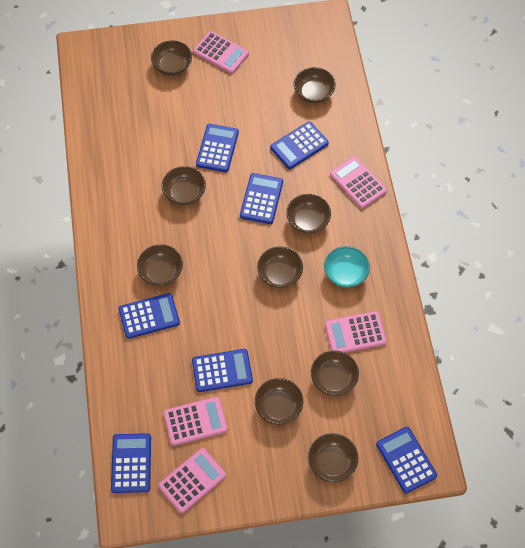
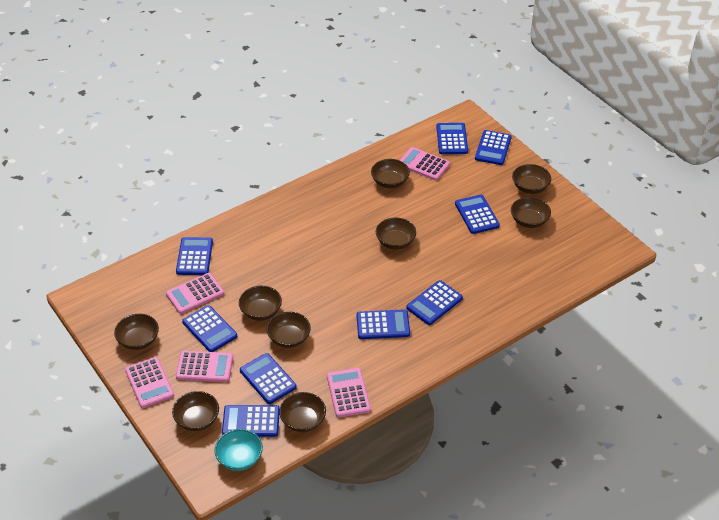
blue calculator: [111,433,151,493] [118,293,180,339] [192,349,253,392] [196,124,239,172] [240,173,283,224] [270,122,329,169] [376,427,437,494] = 7 -> [176,237,213,275] [182,305,237,352] [222,405,280,437] [240,353,297,404] [356,309,410,339] [406,280,463,325] [436,123,468,154] [455,195,500,234] [475,130,512,165] = 9

